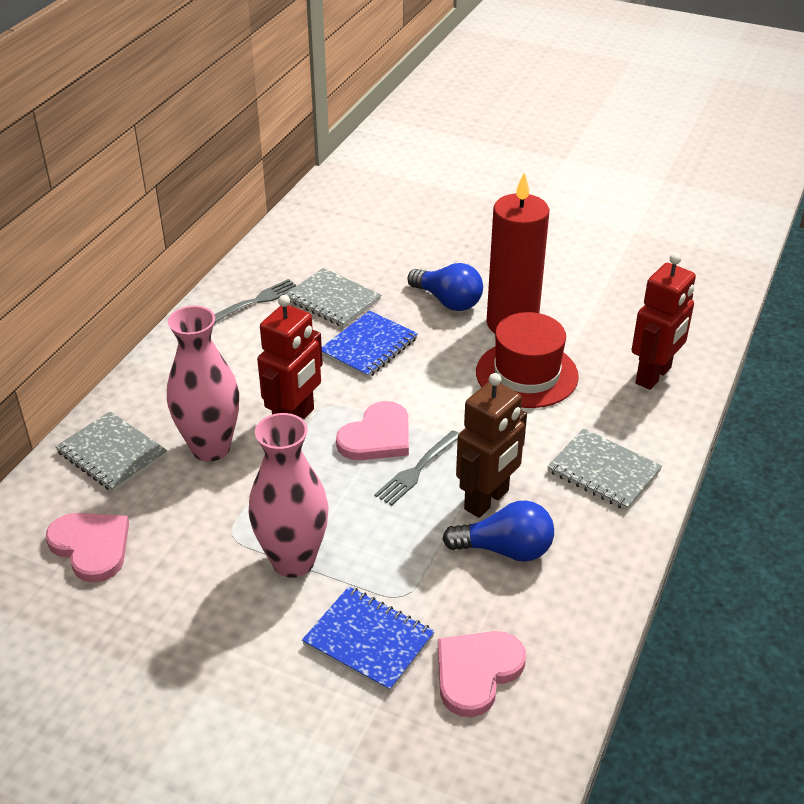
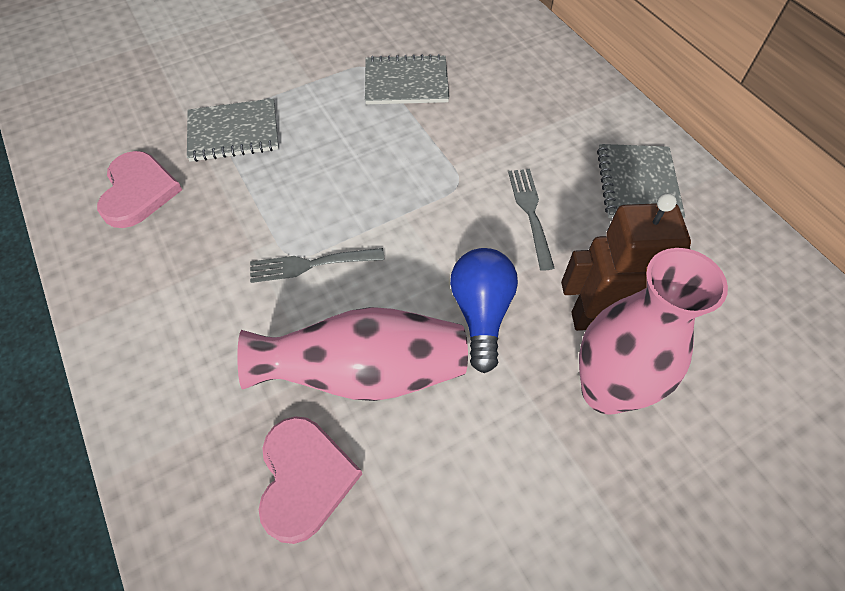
blue light bulb: [407,263,483,311] [442,500,554,562] = 2 -> [450,248,518,373] = 1
blue notebook: [302,587,435,692] [322,311,418,378] = 2 -> none = 0
pink heart: [46,513,129,583] [336,401,409,460] [438,631,526,717] = 3 -> [97,151,182,228] [259,416,362,544] = 2
red candle: [486,172,550,333] = 1 -> none = 0
red hat: [476,312,579,408] = 1 -> none = 0
red robot: [257,295,323,419] [632,253,696,390] = 2 -> none = 0

